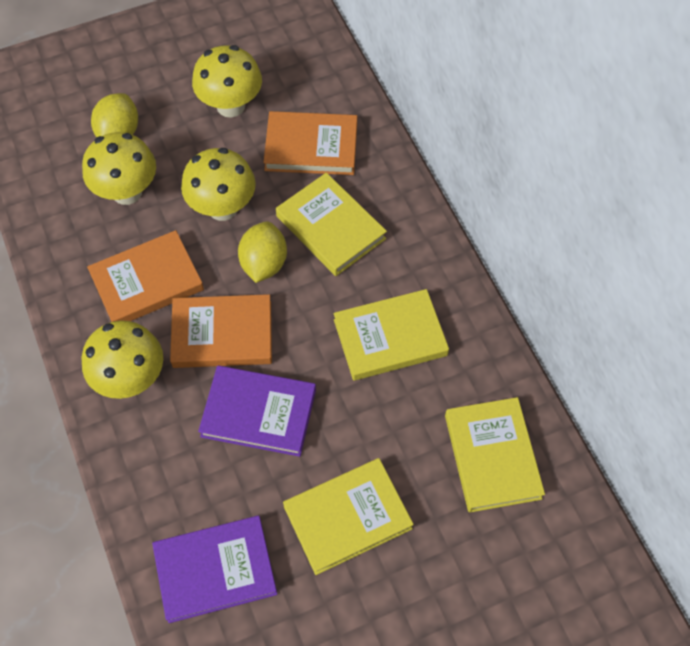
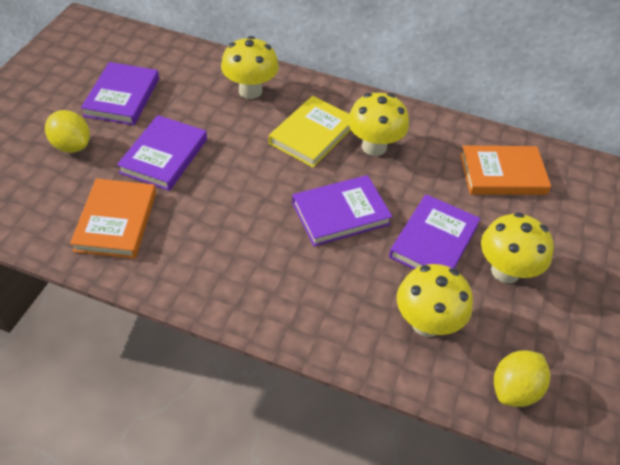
orange book: [87,230,204,322] [170,294,272,368] [263,111,357,175] = 3 -> [70,179,156,258] [460,146,551,195] = 2
purple book: [152,516,278,623] [198,365,316,457] = 2 -> [81,62,159,125] [117,115,207,191] [292,175,392,246] [389,194,481,269] = 4
yellow book: [276,173,387,276] [283,458,414,575] [334,289,449,381] [445,397,545,513] = 4 -> [269,96,351,168] = 1

